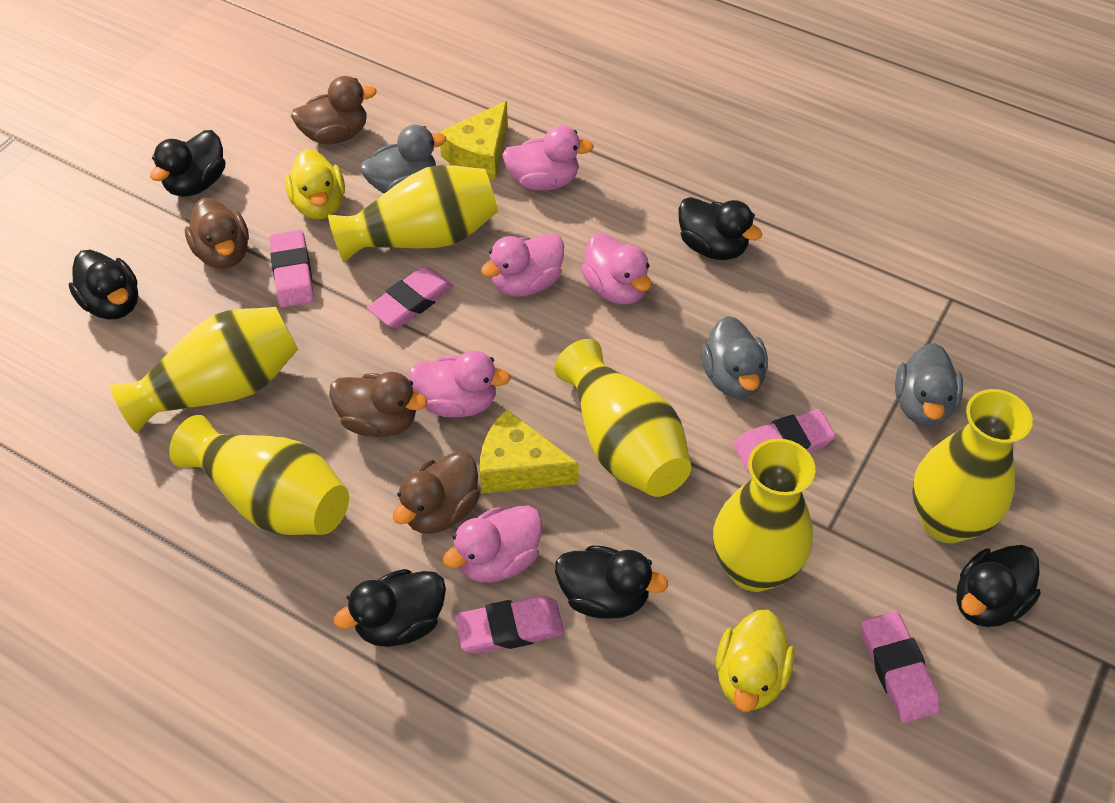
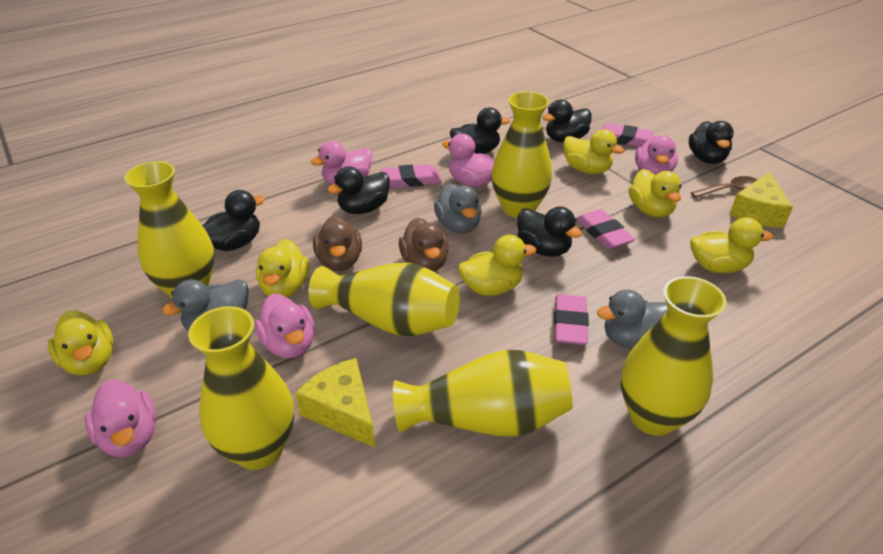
brown duck: [185,198,249,269] [291,76,377,144] [329,372,427,437] [393,451,480,534] = 4 -> [313,215,362,271] [399,218,449,272] = 2
brown spoon: none = 0 -> [691,176,758,198] = 1
pink eraser: [270,230,314,307] [367,266,454,328] [455,595,565,654] [734,409,836,472] [861,611,940,723] = 5 -> [381,164,442,188] [554,294,589,345] [577,209,635,249] [599,124,654,147] = 4
yellow duck: [285,149,345,219] [716,610,795,712] = 2 -> [48,310,114,375] [256,239,309,297] [458,235,536,296] [563,129,624,174] [629,169,682,218] [690,217,773,273] = 6

